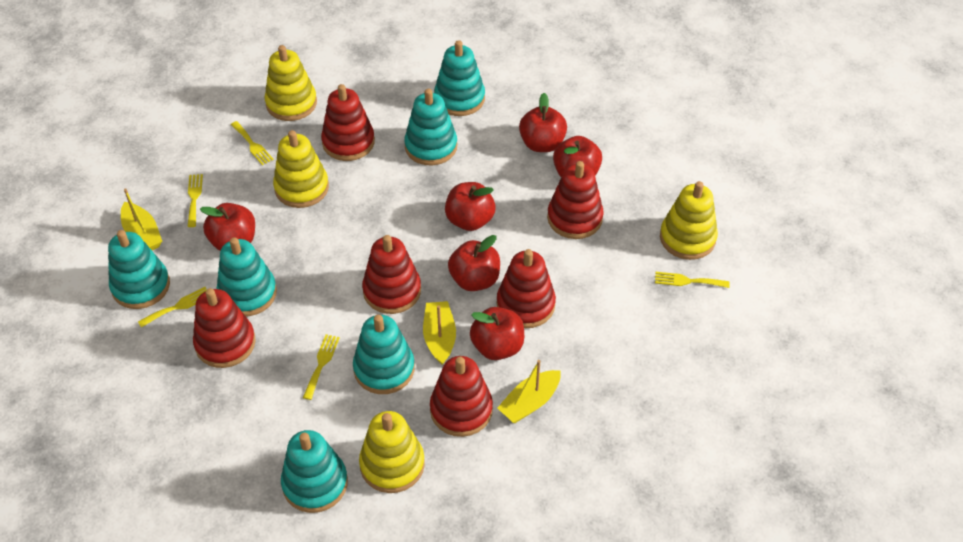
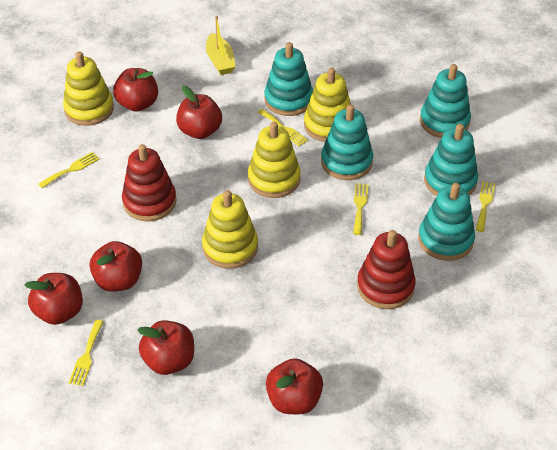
red stacking toy: [193,288,256,368] [321,84,375,161] [362,235,421,314] [430,356,493,437] [497,249,556,328] [547,161,604,239] = 6 -> [122,144,177,221] [357,230,416,309] = 2
turquoise stacking toy: [108,230,170,309] [217,237,277,316] [281,430,348,513] [353,315,415,394] [404,89,457,165] [434,40,485,116] = 6 -> [264,42,313,116] [321,104,373,180] [418,183,475,261] [420,64,471,138] [424,124,478,196] = 5
yellow boat: [121,188,162,250] [423,301,456,365] [498,360,560,423] = 3 -> [206,16,236,75] = 1

